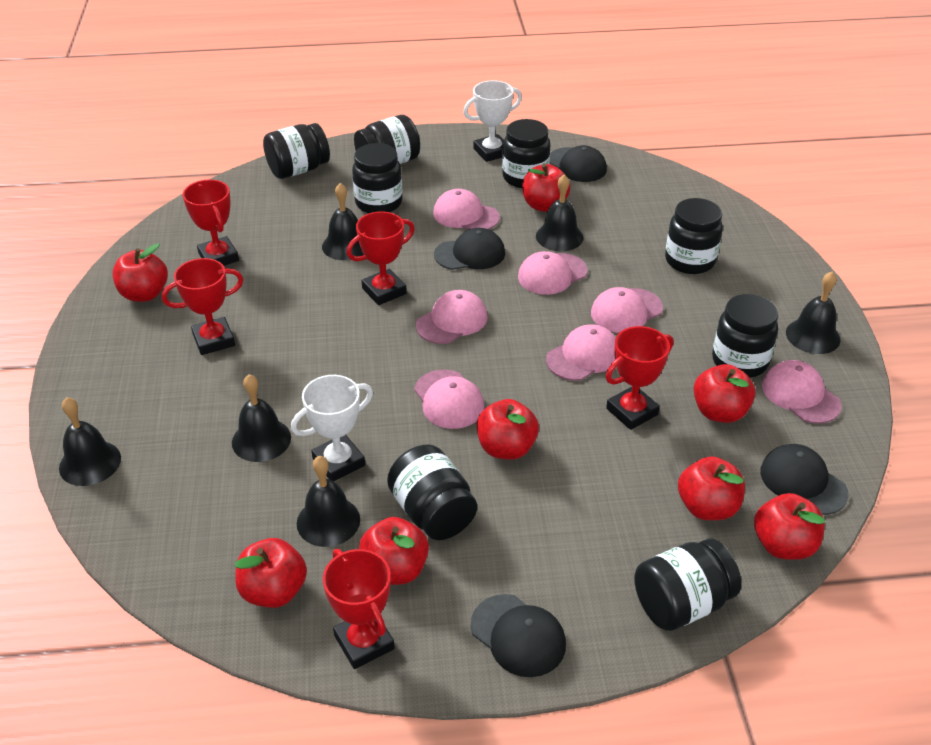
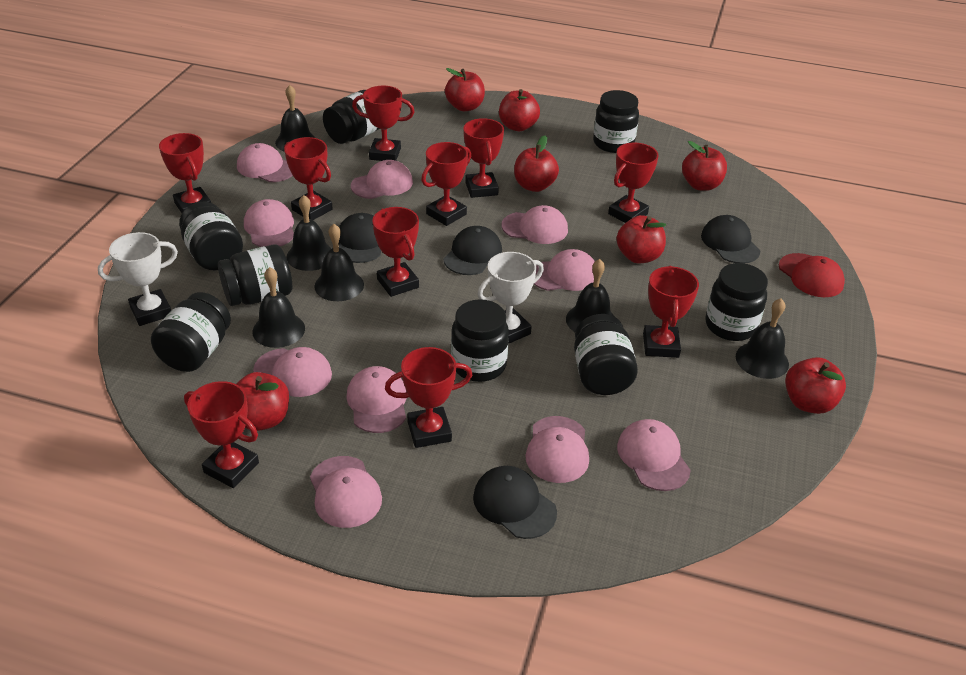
pink cap: [414,370,484,429] [416,290,488,344] [433,189,500,229] [518,251,587,295] [546,324,616,381] [591,287,663,333] [762,360,842,424] = 7 -> [237,143,293,182] [244,199,294,247] [253,347,332,397] [310,456,382,528] [346,366,407,433] [351,160,413,199] [502,205,568,244] [525,416,589,483] [534,249,595,291] [617,419,691,491] = 10
red apple: [113,243,168,302] [235,538,307,608] [359,517,429,585] [477,399,539,460] [522,164,570,212] [678,456,745,520] [694,364,755,423] [754,493,825,560] = 8 -> [236,372,289,431] [445,68,485,111] [499,89,540,131] [514,136,559,192] [616,215,666,263] [682,141,727,191] [785,357,846,414] = 7
red cap: none = 0 -> [779,253,845,297] = 1
red trophy: [162,258,243,355] [183,180,239,266] [323,549,395,669] [346,212,415,305] [606,326,673,430] = 5 -> [159,133,211,213] [184,381,259,488] [284,137,333,220] [352,86,415,161] [372,207,419,297] [385,347,472,448] [421,142,471,226] [463,118,504,198] [608,143,659,223] [643,266,699,358] = 10

